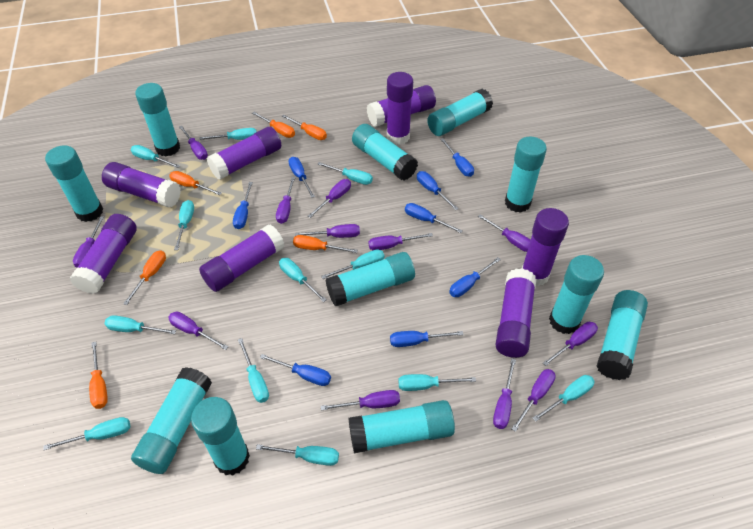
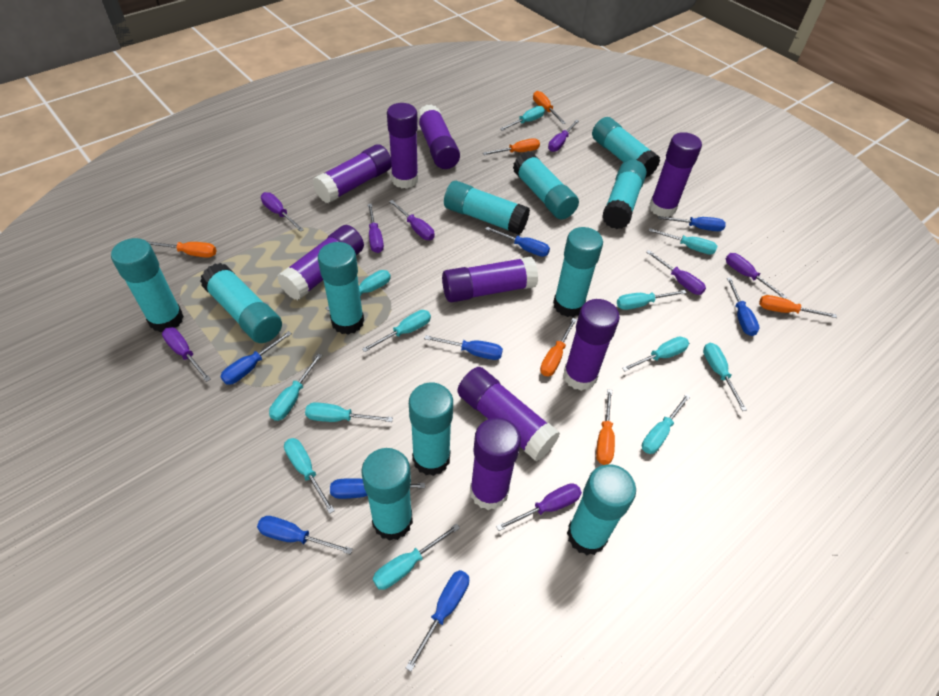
purple glue stick: [70,214,137,294] [102,162,181,208] [199,225,284,292] [207,127,281,180] [367,85,436,127] [387,72,413,145] [495,269,536,358] [521,208,569,286] = 8 -> [277,225,364,300] [313,144,391,204] [387,103,418,189] [417,104,460,169] [442,257,538,303] [457,367,560,461] [470,417,521,510] [563,299,620,391] [649,132,702,217] = 9
purple screwdriver: [73,216,104,267] [168,312,228,350] [179,126,208,160] [276,177,295,224] [295,224,360,238] [308,179,351,218] [321,390,400,411] [368,233,433,250] [478,214,530,252] [493,358,516,429] [512,369,556,432] [543,322,598,366] = 12 -> [162,327,211,382] [261,192,304,232] [368,204,384,253] [389,200,435,240] [496,483,582,531] [548,120,579,152] [646,250,706,295] [726,253,787,299] = 8

